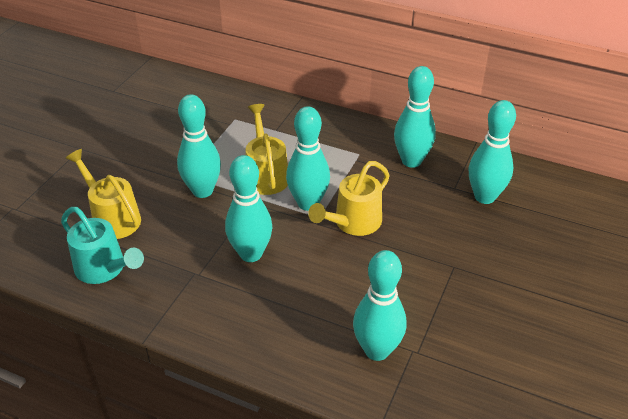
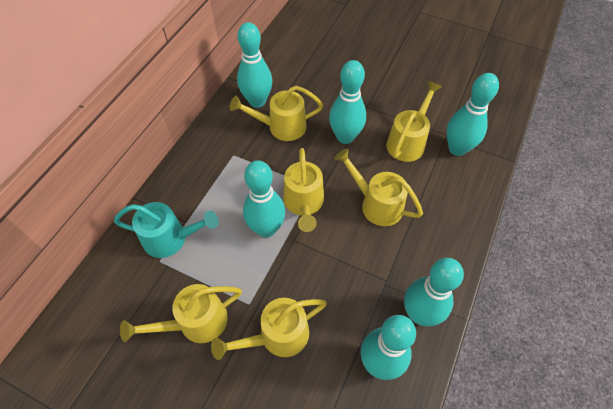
yellow watering can: [65,149,141,239] [246,104,288,195] [308,161,390,236] = 3 -> [120,284,242,343] [211,298,327,360] [230,85,323,141] [283,148,324,232] [334,148,423,226] [386,81,442,162] = 6

